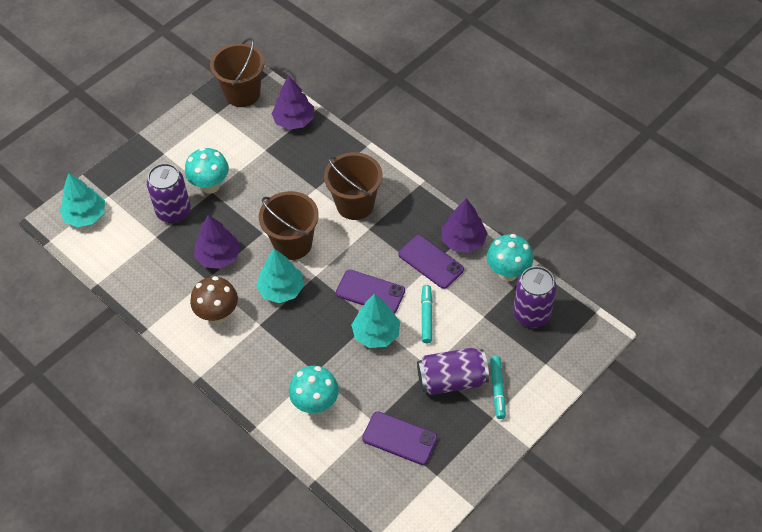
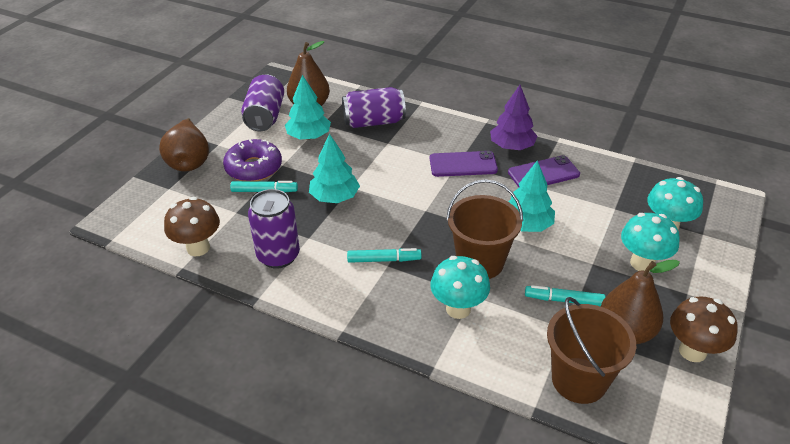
brown bucket: [210,38,265,107] [259,191,319,260] [324,152,383,220] = 3 -> [446,179,523,279] [547,297,636,404] = 2
brown mushroom: [190,276,238,324] = 1 -> [164,197,220,256] [670,296,738,362] = 2
brown pear: none = 0 -> [159,118,209,172] [287,41,330,106] [601,260,680,344] = 3
purple donut: none = 0 -> [223,139,282,181] = 1
purple phone: [336,270,405,314] [362,411,437,465] [398,235,464,289] = 3 -> [430,151,498,177] [508,155,580,187] = 2
purple tree: [194,215,241,269] [271,75,314,130] [441,198,488,253] = 3 -> [490,85,537,150] = 1
turquoise marker: [421,285,432,343] [490,356,506,419] = 2 -> [230,181,298,192] [347,248,421,263] [525,285,605,307] = 3

